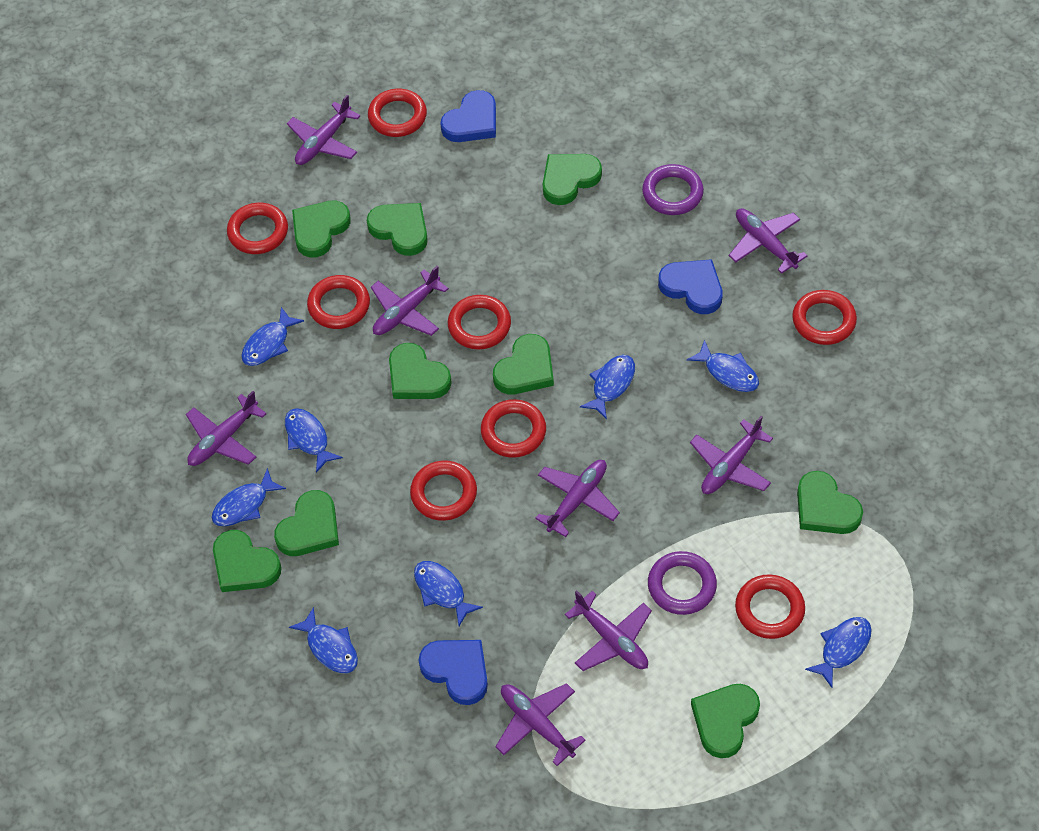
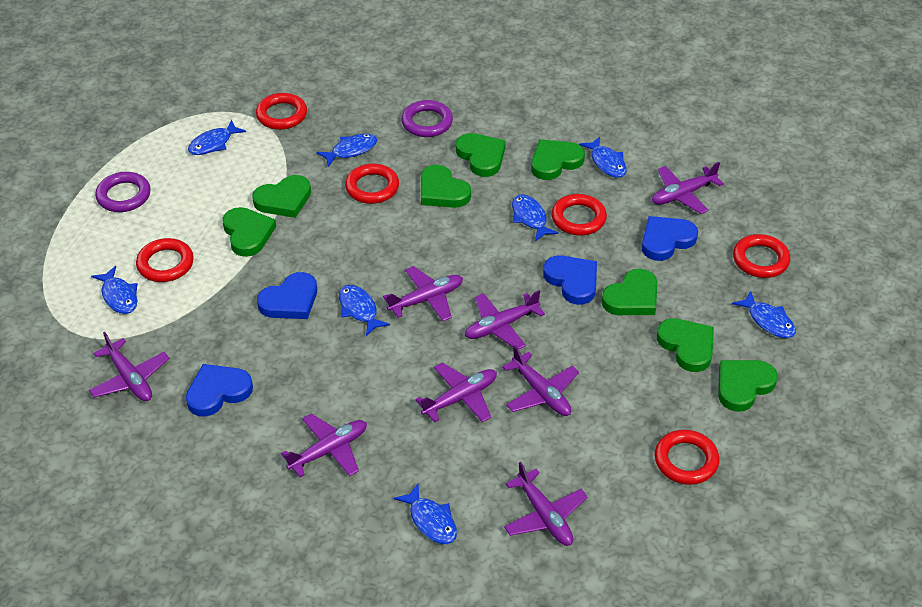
blue heart: [418,640,488,705] [440,90,496,142] [658,259,722,314] = 3 -> [186,364,253,417] [257,272,317,319] [543,255,597,305] [642,216,698,261] = 4
green heart: [213,530,282,592] [274,490,339,556] [292,200,350,258] [367,203,428,256] [389,343,452,399] [493,334,554,394] [543,154,602,205] [691,684,760,758] [797,471,863,534] = 9 -> [223,207,276,257] [252,175,311,218] [421,165,471,208] [456,133,506,177] [531,139,585,180] [601,269,657,315] [657,318,714,372] [718,360,778,412] = 8
red ring: [227,203,288,254] [307,275,370,329] [368,89,427,137] [410,461,477,521] [448,295,511,350] [481,399,546,458] [735,574,805,639] [792,290,857,345] = 8 -> [136,238,194,282] [256,93,307,130] [345,163,399,204] [551,194,607,235] [655,430,719,485] [733,234,790,278] = 6

